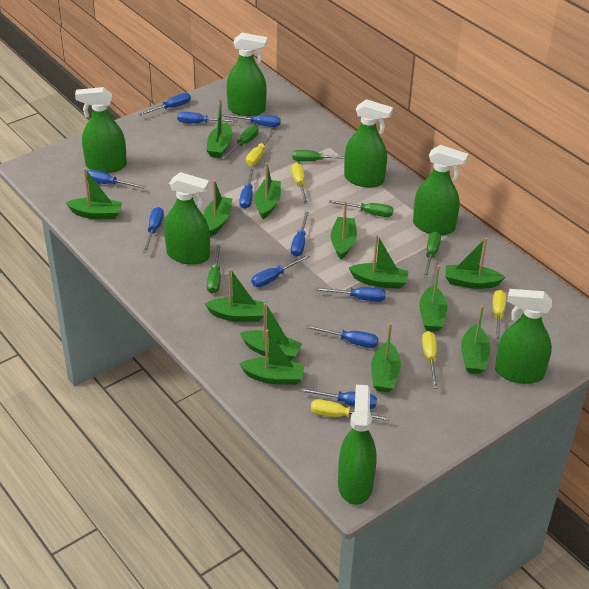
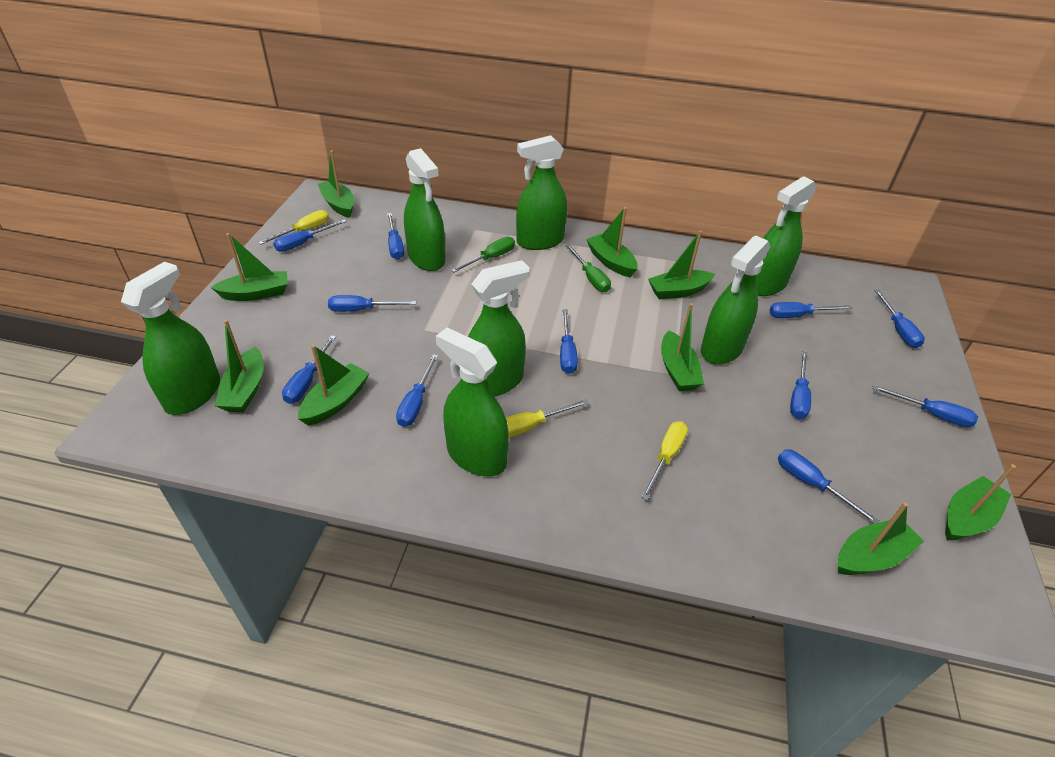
green boat: [66,168,123,219] [203,180,232,237] [204,269,267,322] [206,99,233,158] [239,330,305,385] [240,303,302,361] [255,163,281,219] [331,201,357,259] [349,235,409,289] [371,323,401,392] [419,265,447,332] [445,238,505,289] [461,305,490,374] = 13 -> [211,233,287,301] [215,320,263,413] [298,345,369,426] [318,150,354,218] [586,207,638,277] [648,231,715,299] [661,303,704,391] [838,502,924,575] [945,464,1016,540] = 9
green screwdriver: [207,245,221,294] [222,125,259,159] [292,150,345,162] [329,200,393,217] [423,232,441,278] = 5 -> [451,237,515,272] [565,245,611,292] = 2
yellow screwdriver: [246,130,276,166] [291,163,308,204] [311,399,389,421] [422,331,438,388] [493,290,506,342] = 5 -> [258,210,329,244] [506,399,589,438] [641,421,688,500] = 3

